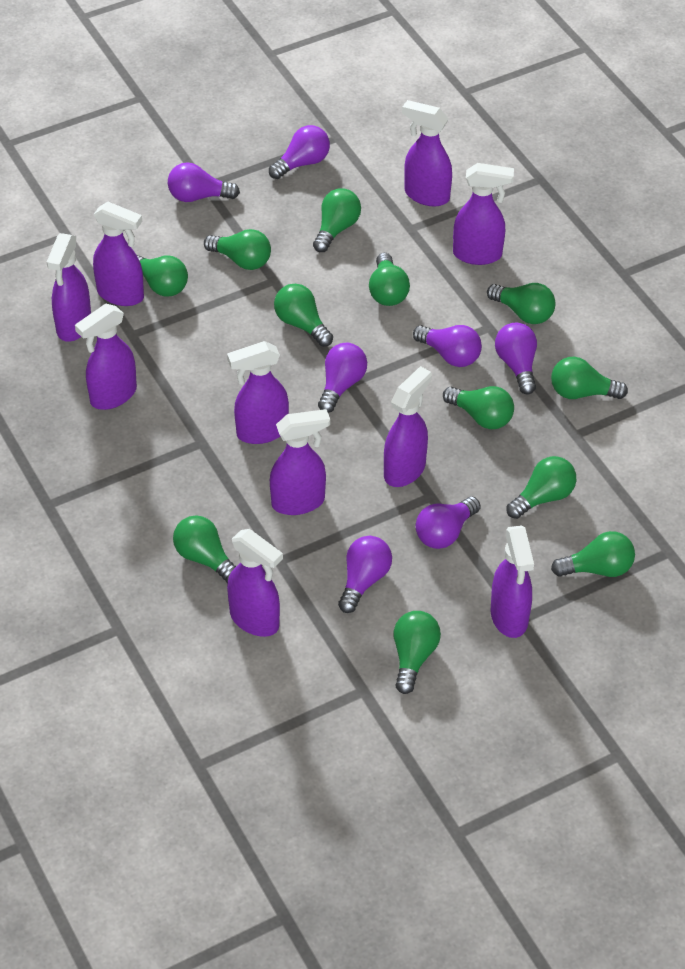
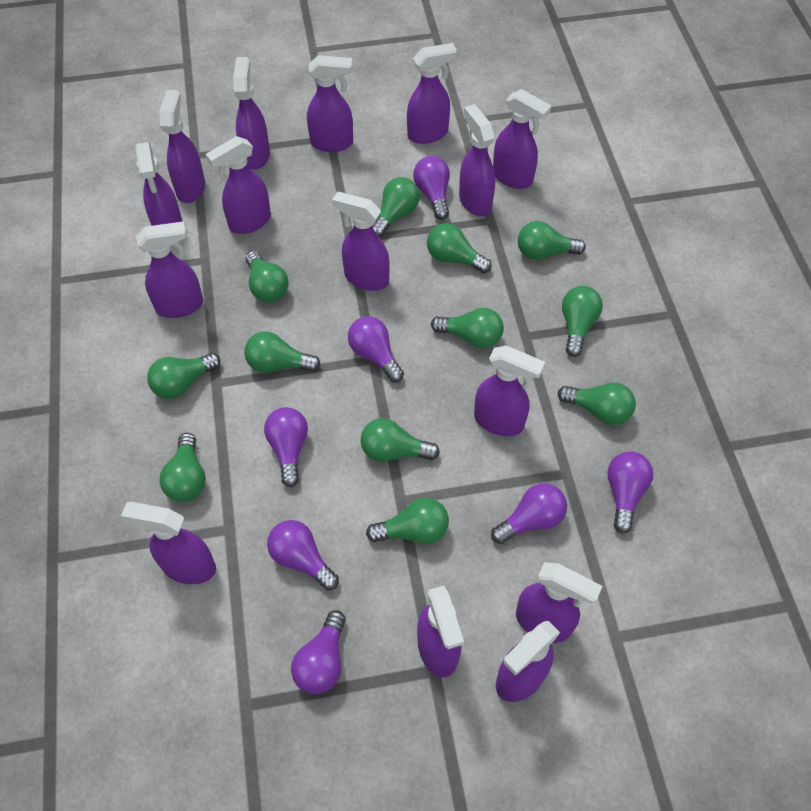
purple spray bottle: [47,233,91,342] [75,304,137,410] [93,202,144,306] [227,341,289,444] [227,529,283,637] [270,409,330,515] [384,366,432,487] [402,100,452,206] [453,163,514,265] [491,525,534,638] = 10 -> [121,502,216,584] [135,142,183,226] [136,221,203,318] [159,90,205,203] [206,136,271,234] [233,57,270,170] [307,55,353,152] [332,191,390,291] [407,43,457,144] [417,586,464,677] [459,104,495,216] [474,345,545,436] [493,89,551,189] [496,621,560,702] [516,562,602,643] = 15

